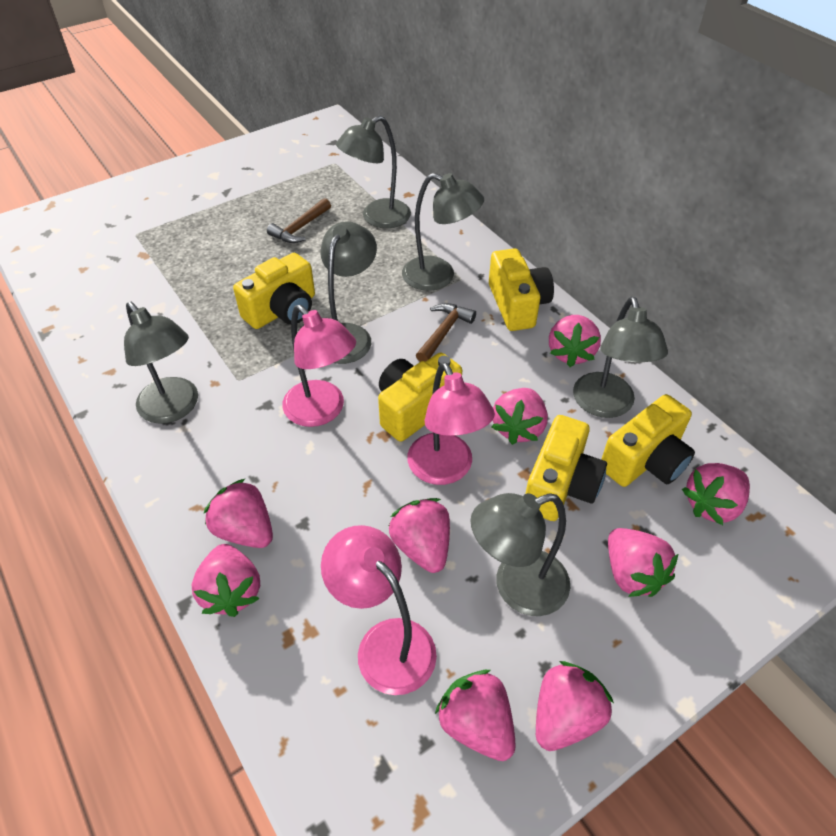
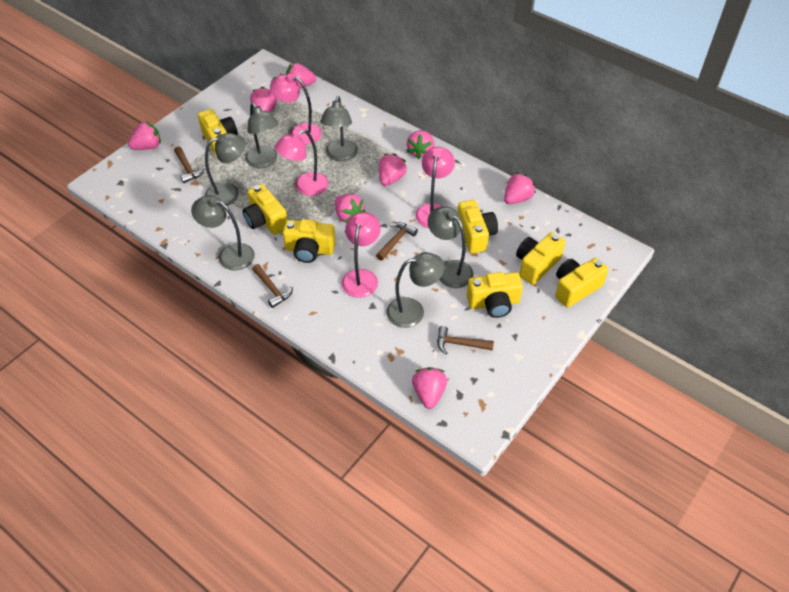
brown hammer: [267,198,331,243] [416,303,476,362] = 2 -> [174,146,205,183] [252,264,293,308] [376,222,418,260] [437,326,494,354] = 4
pink lamp: [282,305,356,427] [321,525,437,695] [407,362,495,485] = 3 -> [270,74,322,144] [275,129,328,196] [341,212,381,298] [415,147,455,228] = 4
pink strawberry: [192,544,260,617] [204,478,273,548] [389,498,450,573] [435,670,516,761] [492,388,548,445] [536,661,614,751] [549,315,601,367] [608,528,678,597] [682,463,750,525] = 9 -> [128,121,161,150] [250,87,277,112] [286,63,316,89] [335,194,366,223] [379,154,407,186] [407,130,434,159] [412,367,447,409] [504,172,536,204] = 8
yellow camera: [233,253,315,329] [378,353,462,442] [489,248,554,331] [525,415,607,521] [601,394,695,487] = 5 -> [198,109,238,156] [243,184,287,235] [283,219,336,263] [458,200,498,254] [467,272,523,318] [516,232,565,285] [555,258,608,308] = 7

